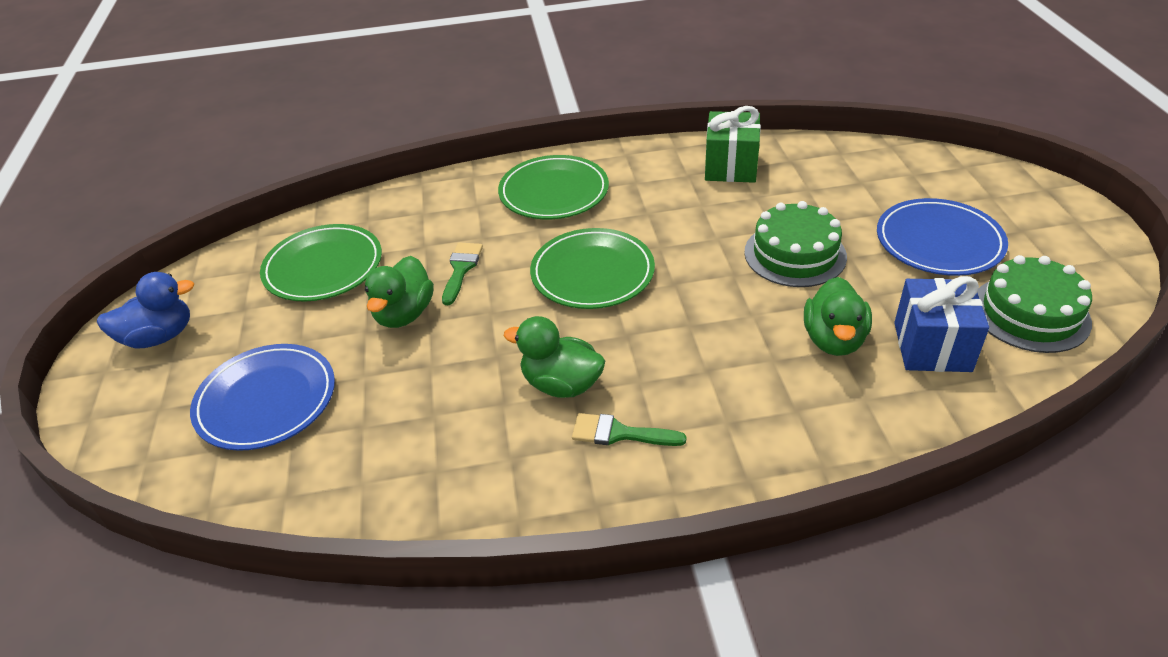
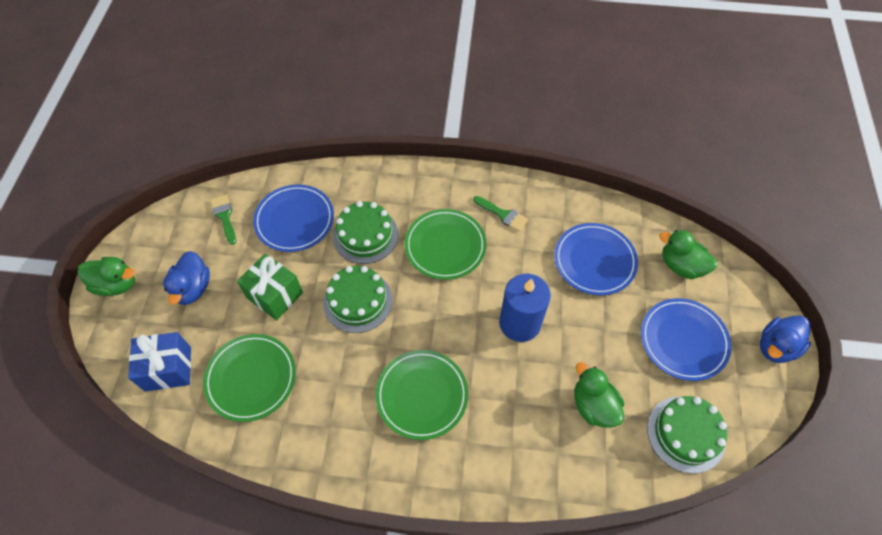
blue candle: none = 0 -> [499,274,551,342] = 1
blue duck: [97,272,194,349] = 1 -> [163,251,210,305] [760,316,811,363] = 2
blue plate: [190,344,335,451] [877,198,1008,276] = 2 -> [253,184,334,252] [554,223,638,295] [641,298,731,381] = 3
green cake: [744,201,847,287] [977,255,1092,353] = 2 -> [323,266,392,333] [333,201,398,264] [647,396,727,474] = 3

